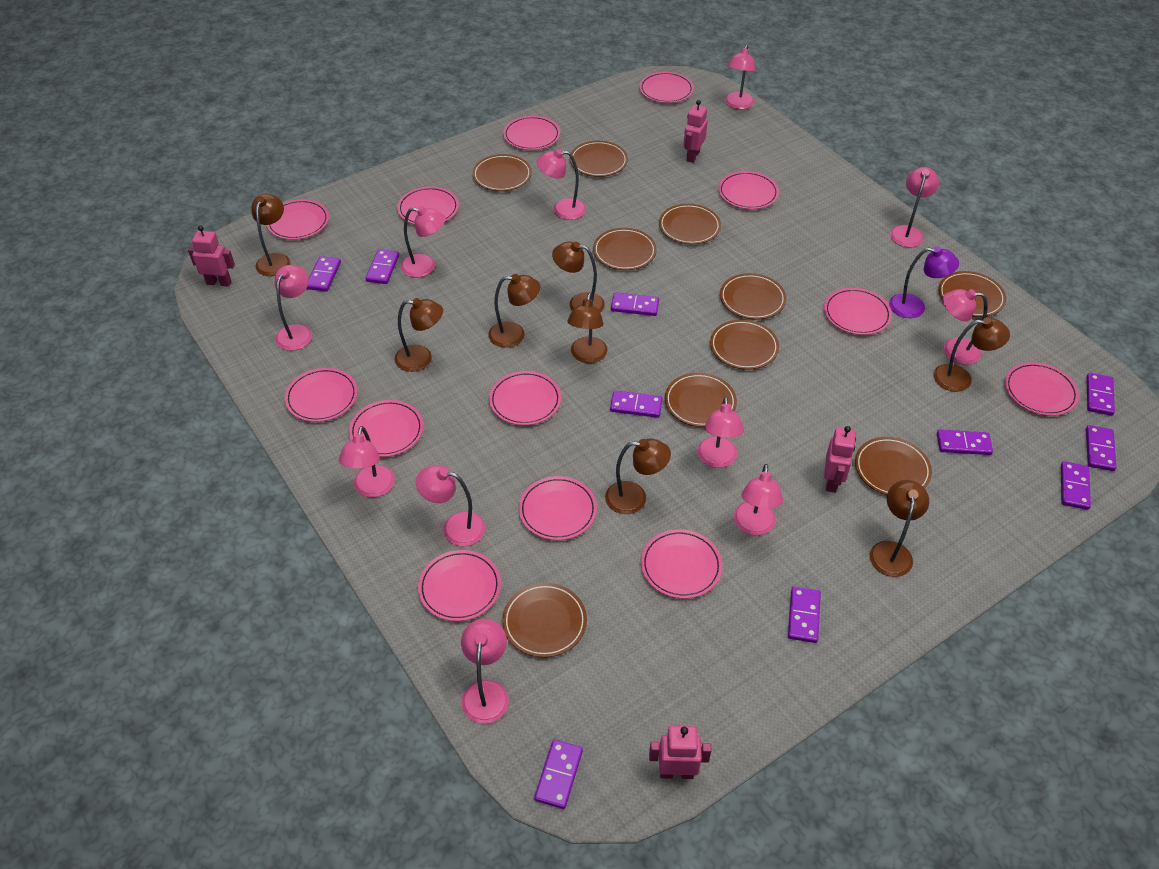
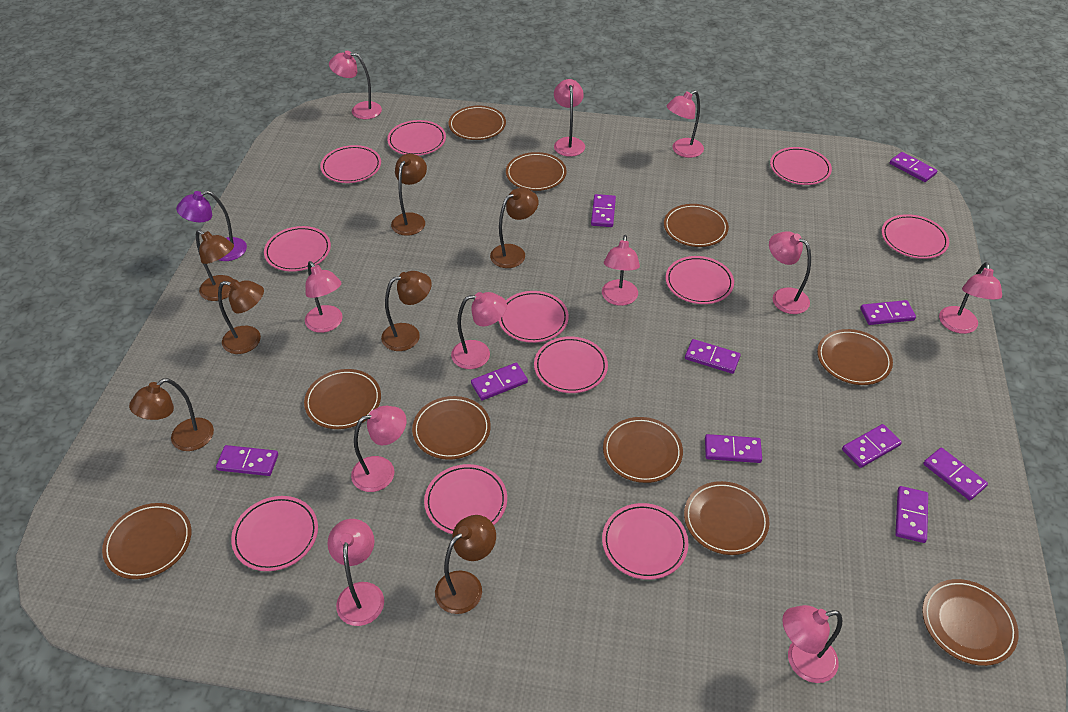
brown lamp: [251,194,290,276] [395,298,443,372] [488,274,540,348] [552,241,605,313] [567,293,607,363] [605,438,671,514] [869,480,929,577] [933,318,1010,392] = 8 -> [129,378,214,451] [196,230,234,301] [218,279,264,354] [381,271,432,351] [391,154,427,236] [435,515,496,614] [490,188,539,268] = 7
pink plate: [266,199,329,240] [285,368,357,422] [349,400,423,457] [397,187,459,225] [418,550,501,621] [489,371,561,425] [503,116,560,150] [519,476,597,540] [639,72,694,103] [641,529,722,599] [718,171,779,209] [824,288,892,335] [1005,362,1079,416] = 13 -> [231,496,318,571] [264,226,331,272] [320,145,381,183] [387,120,446,156] [424,464,507,534] [499,291,569,343] [534,336,608,393] [602,503,688,580] [666,256,734,304] [770,147,832,185] [882,214,949,259] = 11
pink robot: [188,226,235,287] [649,726,712,779] [683,100,708,163] [824,426,856,493] = 4 -> none = 0

